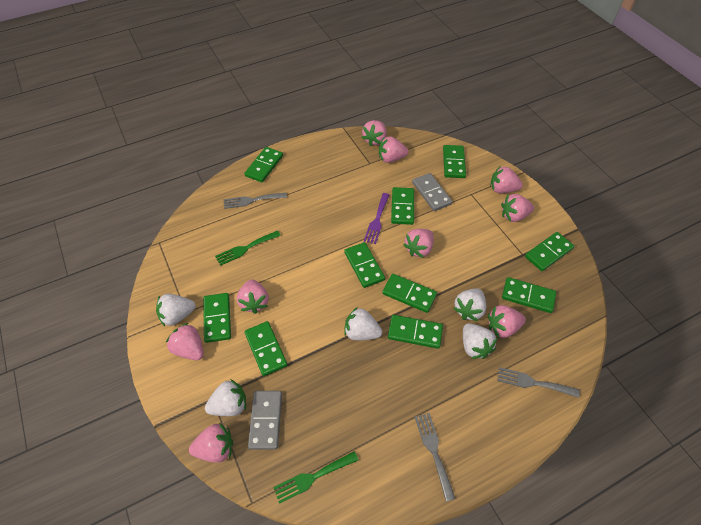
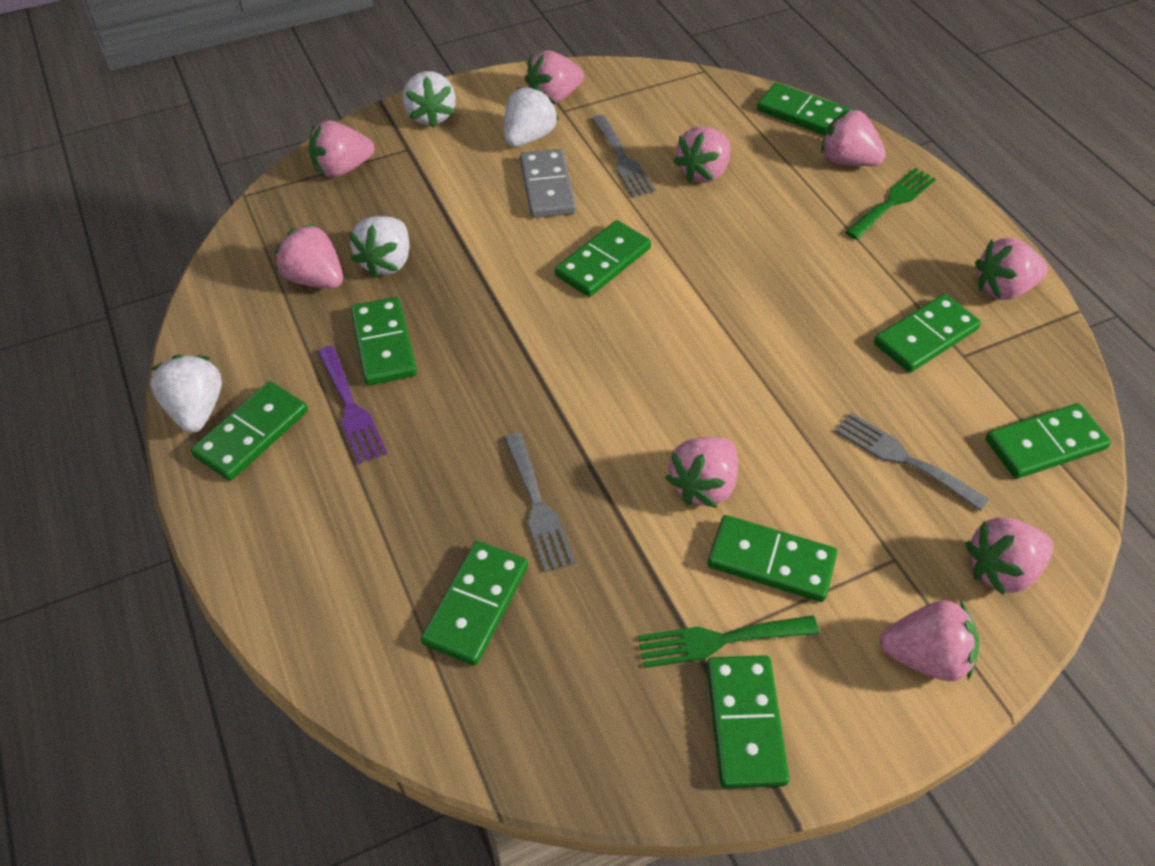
green domino: [203,293,231,343] [244,147,283,182] [244,321,288,376] [344,242,385,288] [382,274,437,313] [388,315,443,349] [391,187,414,225] [443,145,466,178] [502,277,556,313] [525,232,574,271] = 10 -> [191,381,308,481] [350,297,417,385] [421,541,528,666] [555,220,651,297] [706,655,790,788] [707,515,837,602] [757,83,850,135] [874,294,981,373] [986,403,1111,479] = 9
grey domino: [248,391,282,450] [412,173,452,211] = 2 -> [520,149,576,218] = 1
white strawberry: [156,294,196,326] [205,380,246,416] [344,307,382,340] [453,288,486,321] [463,323,497,359] = 5 -> [150,355,222,433] [349,216,409,278] [403,71,456,128] [504,86,559,147] = 4

